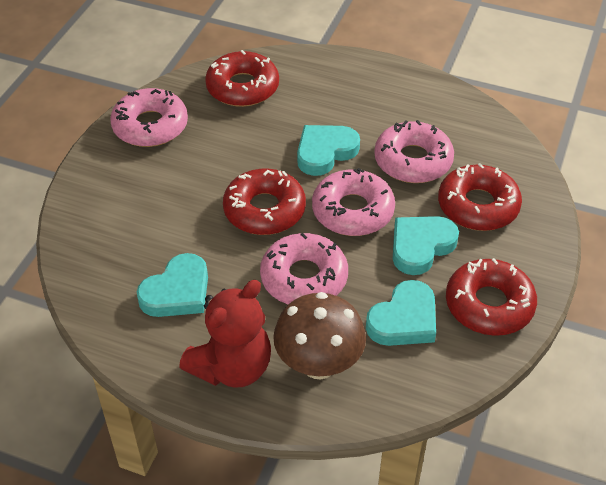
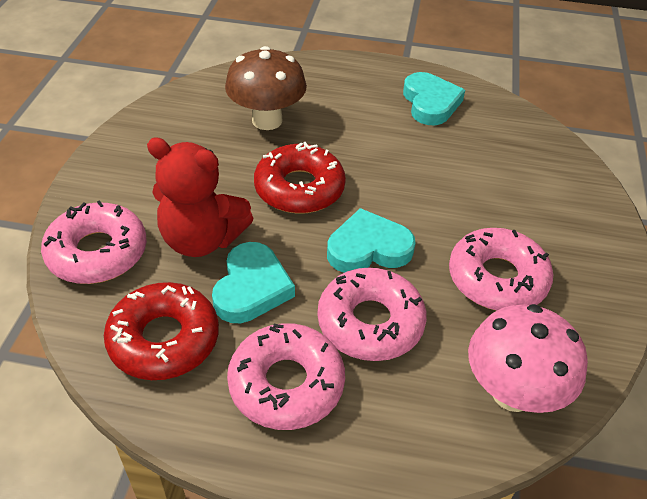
pink mushroom: none = 0 -> [468,304,588,413] = 1
red donut: [205,50,279,107] [223,168,306,235] [438,163,522,231] [446,258,537,336] = 4 -> [104,282,219,380] [254,142,346,214] = 2
turquoise heart: [137,253,208,317] [297,125,360,176] [366,280,436,346] [393,216,459,275] = 4 -> [212,242,295,323] [327,208,416,273] [403,72,465,125] = 3

